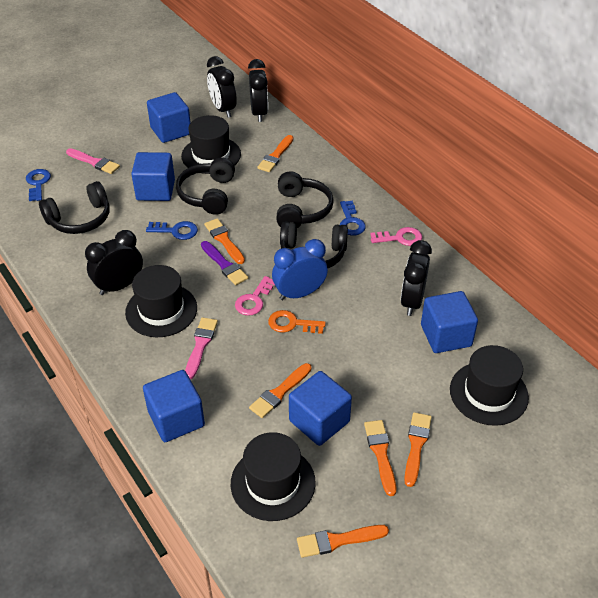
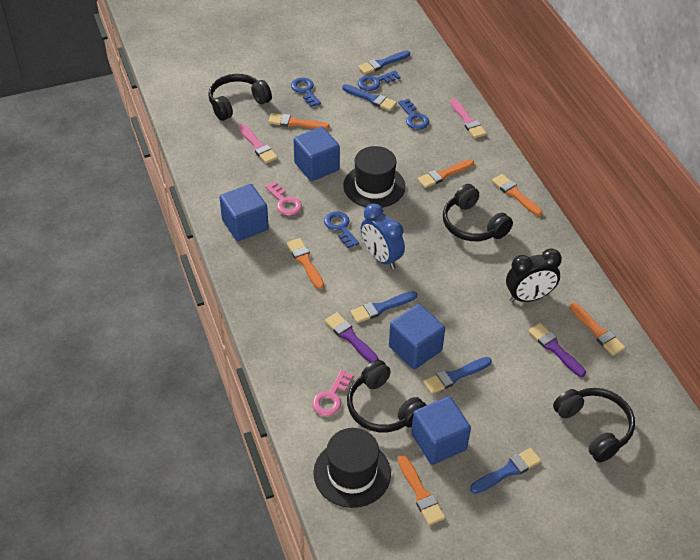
black clock: [85,230,143,295] [207,56,237,118] [248,59,268,122] [401,240,432,316] = 4 -> [506,249,562,302] = 1
black hat: [125,265,197,337] [181,115,241,174] [231,432,316,521] [450,345,529,426] = 4 -> [313,428,391,508] [343,146,405,208] = 2
blue brush: none = 0 -> [342,84,397,111] [350,291,417,323] [358,50,410,74] [423,357,492,394] [470,448,541,494] = 5
blue cube: [131,152,175,201] [143,370,205,442] [147,92,191,143] [289,371,352,446] [421,291,478,353] = 5 -> [219,184,269,241] [294,127,340,181] [389,304,445,369] [411,397,471,465] = 4
blue key: [26,169,51,201] [146,221,198,240] [340,201,366,236] = 3 -> [291,78,321,107] [324,211,359,248] [358,71,400,91] [398,99,429,130] = 4
orange key: [268,310,326,334] = 1 -> none = 0
purple brush: [201,241,248,285] = 1 -> [325,312,379,363] [528,323,586,377] = 2

